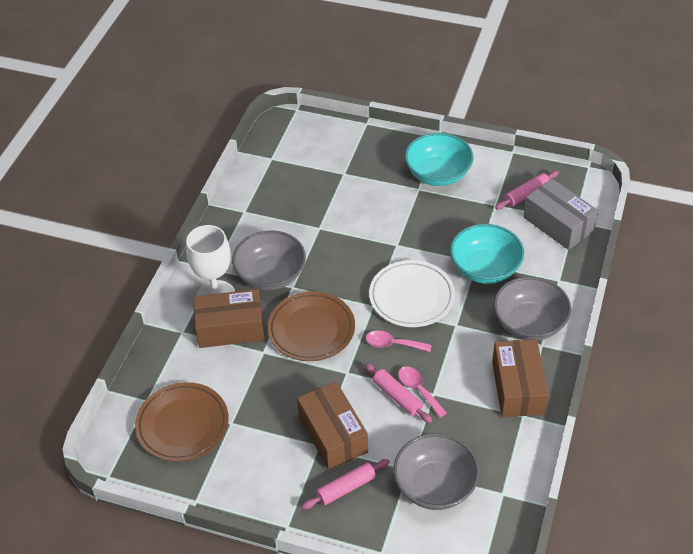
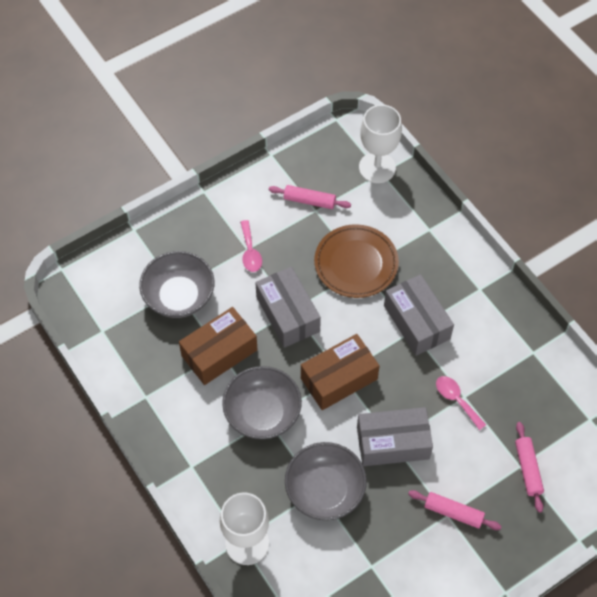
brown box: [193,289,264,348] [297,381,368,470] [492,339,548,417] = 3 -> [179,307,258,385] [301,334,380,410] = 2
brown plate: [135,382,229,462] [267,291,355,361] = 2 -> [314,224,399,298] = 1
grey box: [524,179,598,250] = 1 -> [255,267,321,348] [357,407,433,466] [384,274,454,356] = 3
turquoise bowl: [405,133,474,186] [450,224,524,284] = 2 -> none = 0
white goblet: [186,225,235,296] = 1 -> [220,492,269,565] [359,104,402,183] = 2
white plate: [369,260,455,327] = 1 -> none = 0

